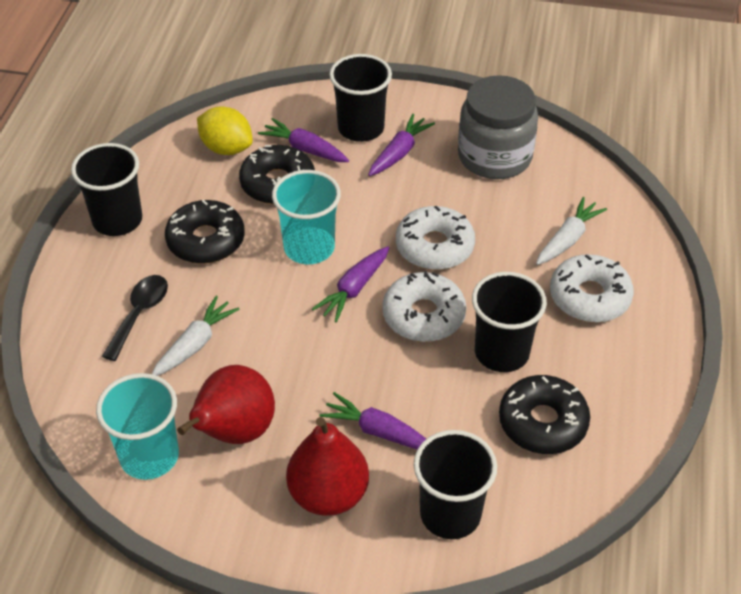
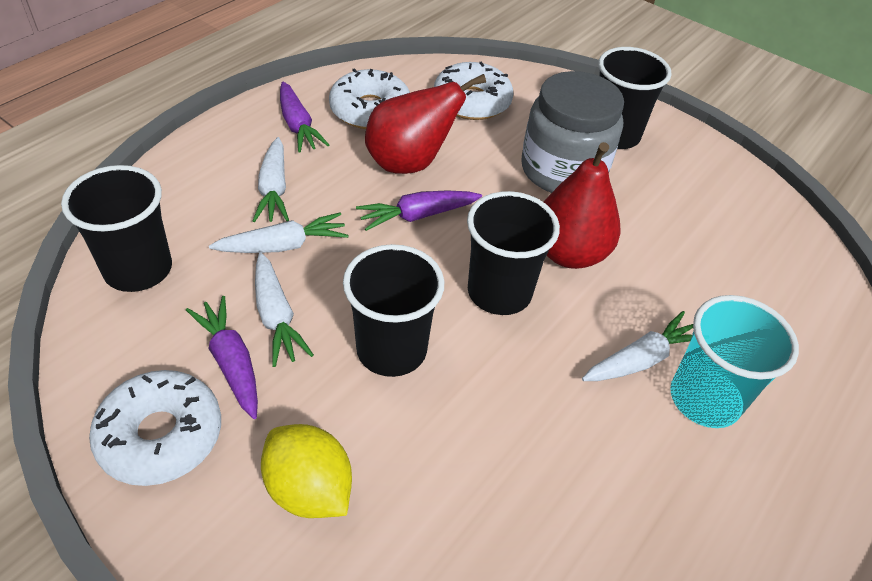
black donut: [165,200,245,264] [239,145,315,204] [499,375,590,454] = 3 -> none = 0
black spoon: [102,275,168,361] = 1 -> none = 0
purple carrot: [258,118,349,162] [312,246,389,323] [320,392,426,449] [368,114,435,176] = 4 -> [186,296,258,419] [280,82,329,152] [356,191,482,231] = 3
turquoise cup: [96,373,179,480] [272,170,341,264] = 2 -> [670,295,799,428] = 1
white carrot: [152,296,240,376] [536,197,607,265] = 2 -> [209,213,348,253] [253,137,289,222] [255,252,314,367] [582,311,693,381] = 4

